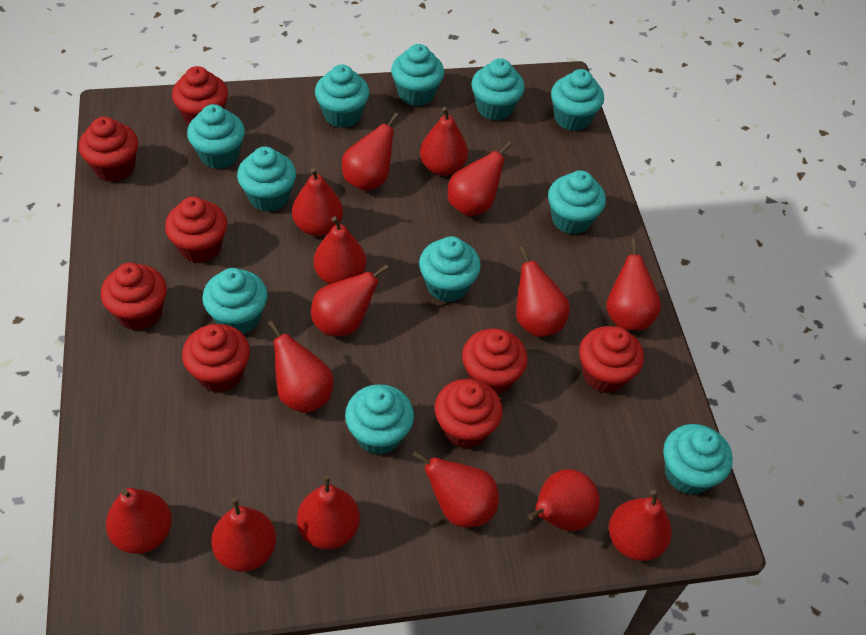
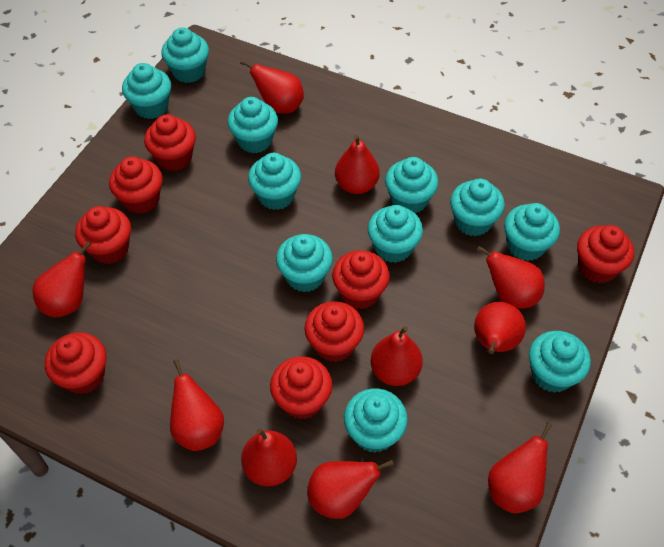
red pear: [106,488,172,554] [211,497,276,572] [268,320,334,413] [292,168,343,236] [297,475,360,549] [311,264,389,336] [313,216,366,284] [342,113,399,191] [412,451,499,527] [420,107,468,176] [448,141,512,216] [516,246,570,337] [528,469,600,531] [606,238,661,330] [609,490,672,561] = 15 -> [32,241,91,317] [170,359,224,451] [240,60,304,114] [241,428,297,486] [307,460,394,519] [335,135,380,194] [371,326,423,386] [474,302,526,354] [477,246,545,309] [488,422,552,513] = 10

